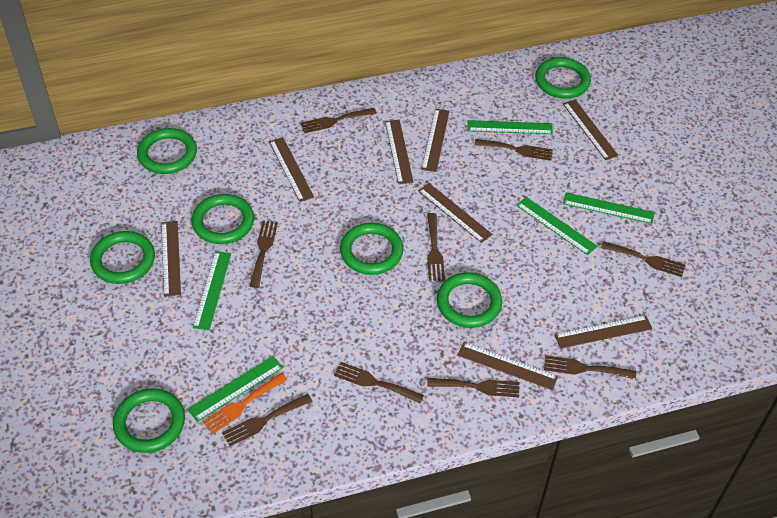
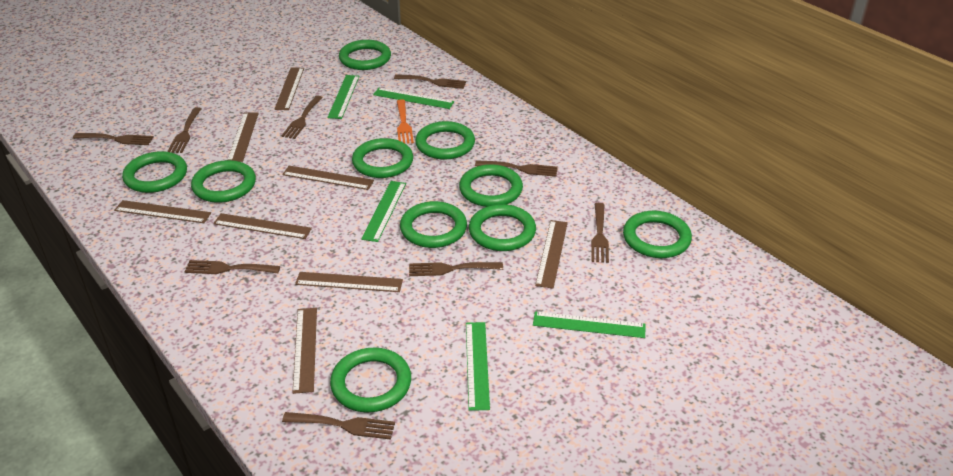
green ring: [90,231,155,284] [113,388,185,453] [137,128,197,174] [191,194,254,244] [340,223,403,275] [437,272,502,328] [535,57,591,99] = 7 -> [122,151,187,193] [191,160,256,203] [330,347,411,413] [339,40,391,70] [352,138,413,178] [400,201,467,248] [415,121,475,160] [459,164,523,207] [469,204,536,251] [623,211,692,258] = 10

